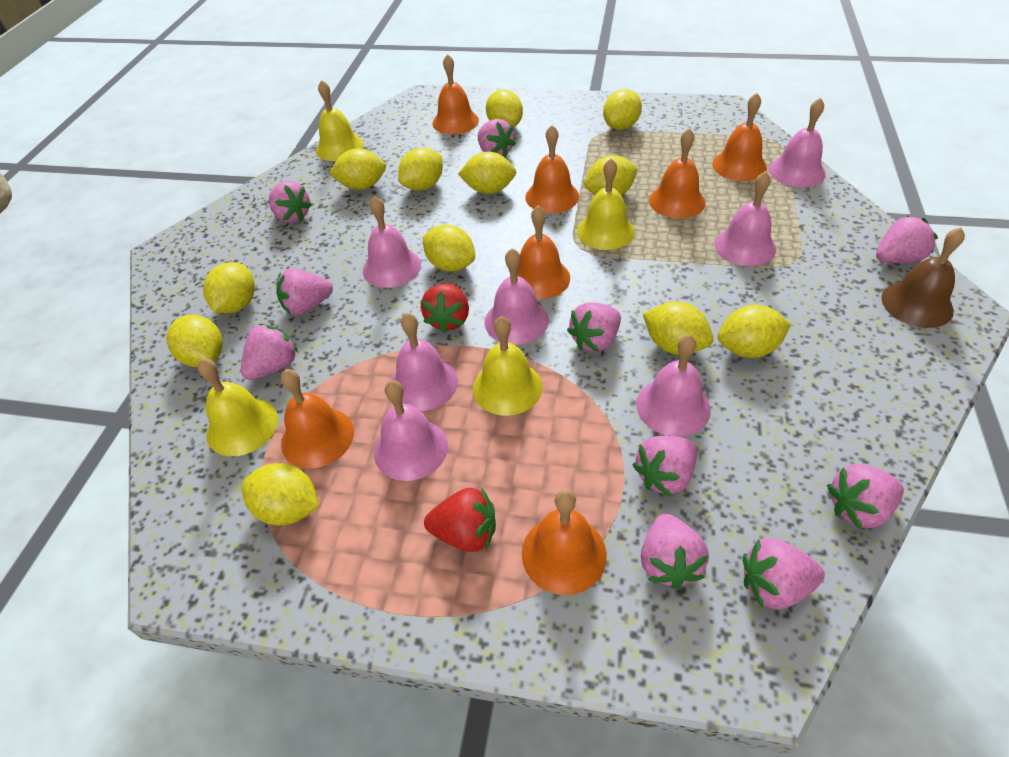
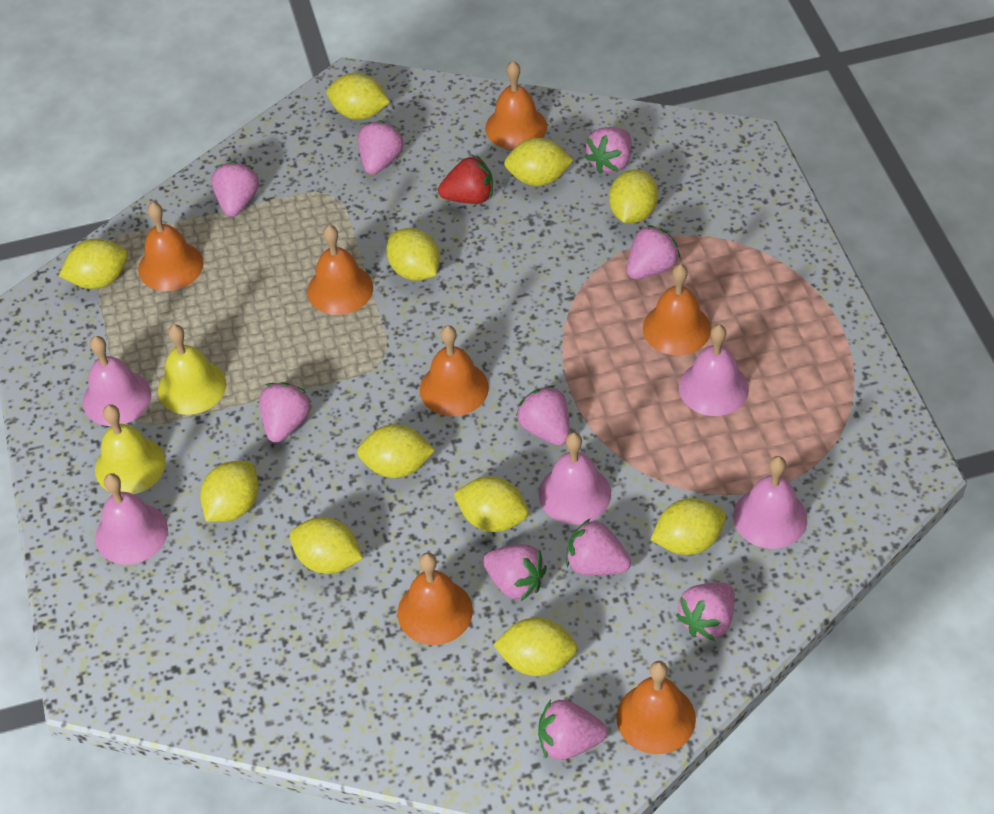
brown bell: [881,227,965,328] = 1 -> none = 0
pink bell: [363,196,421,288] [374,380,448,481] [391,313,458,411] [484,248,549,345] [636,334,711,437] [714,171,776,266] [769,98,826,187] = 7 -> [83,336,151,426] [95,473,168,565] [539,432,611,524] [679,324,749,416] [733,456,807,549] = 5
red strawberry: [421,283,469,333] [424,488,496,552] = 2 -> [438,156,493,204] = 1
yellow bell: [197,358,278,456] [316,80,364,161] [473,316,543,416] [577,158,635,250] = 4 -> [95,404,166,494] [158,324,226,415] = 2
yellow lemon: [167,314,223,367] [203,262,255,313] [241,463,319,525] [329,148,386,190] [398,148,443,190] [423,225,475,271] [458,152,516,194] [486,89,523,128] [584,155,638,195] [603,89,642,130] [643,302,713,355] [718,305,791,358] = 12 -> [59,239,128,289] [200,461,259,522] [290,517,363,574] [326,73,390,120] [357,424,435,478] [386,228,440,281] [453,476,529,532] [493,617,578,676] [504,138,574,186] [609,169,658,223] [650,498,726,555] = 11

